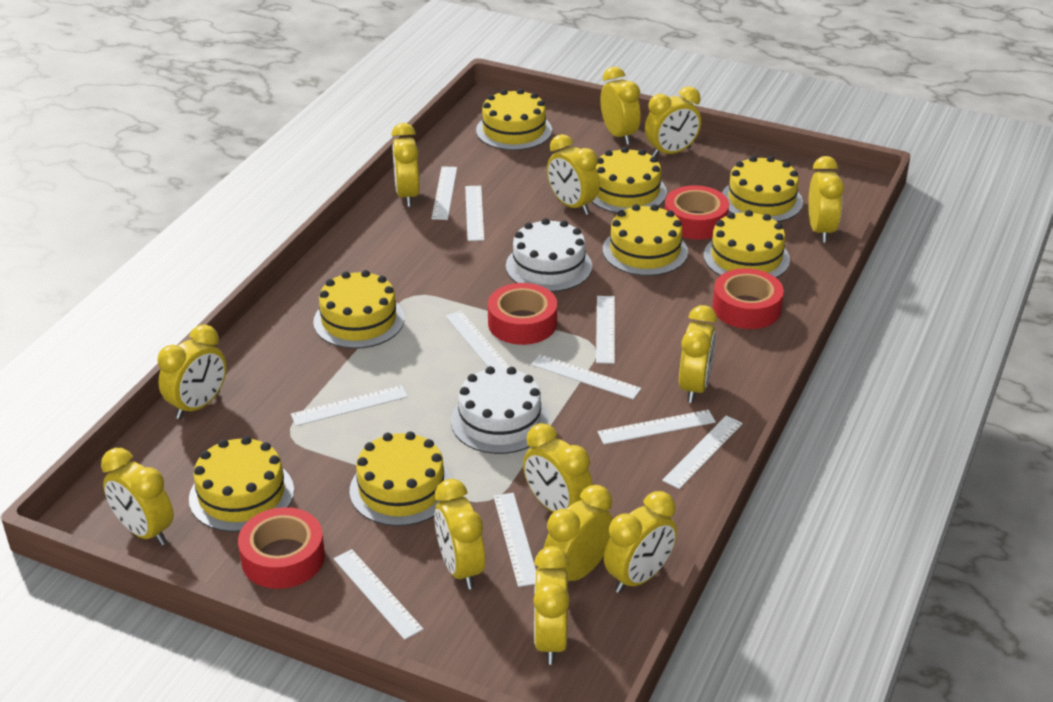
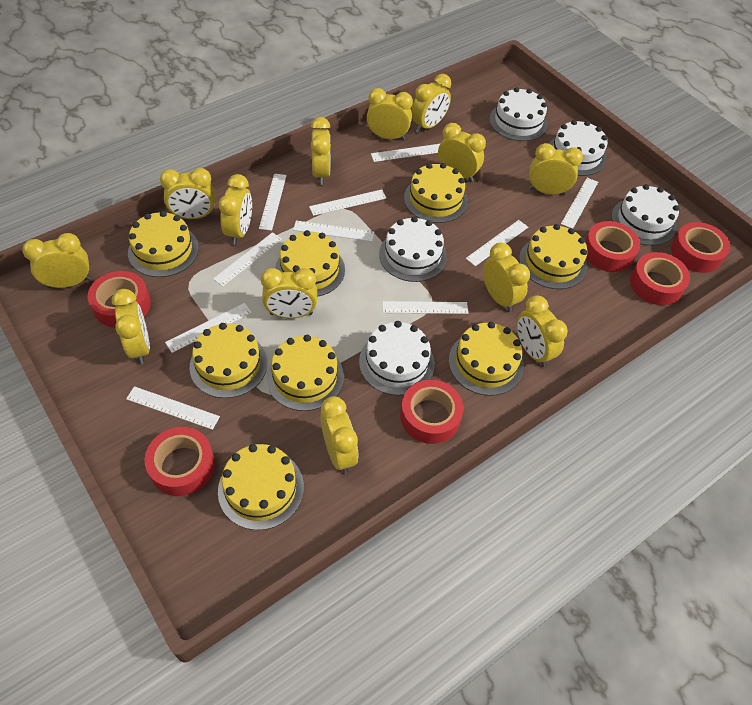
red tape: [238,507,325,589] [488,283,557,345] [665,185,729,240] [713,268,784,329] = 4 -> [87,271,151,328] [145,427,215,496] [400,380,463,444] [585,221,640,272] [630,252,690,305] [671,222,730,273] = 6
white cake: [451,366,549,454] [506,218,592,292] = 2 -> [359,321,435,395] [379,216,447,282] [489,87,548,141] [549,120,607,176] [611,184,680,246] = 5

